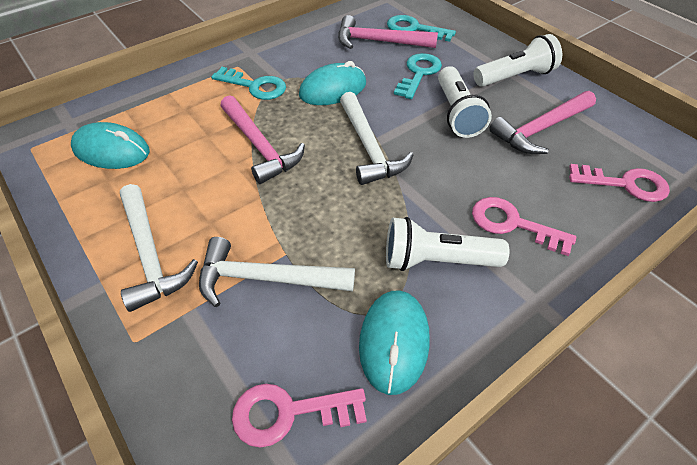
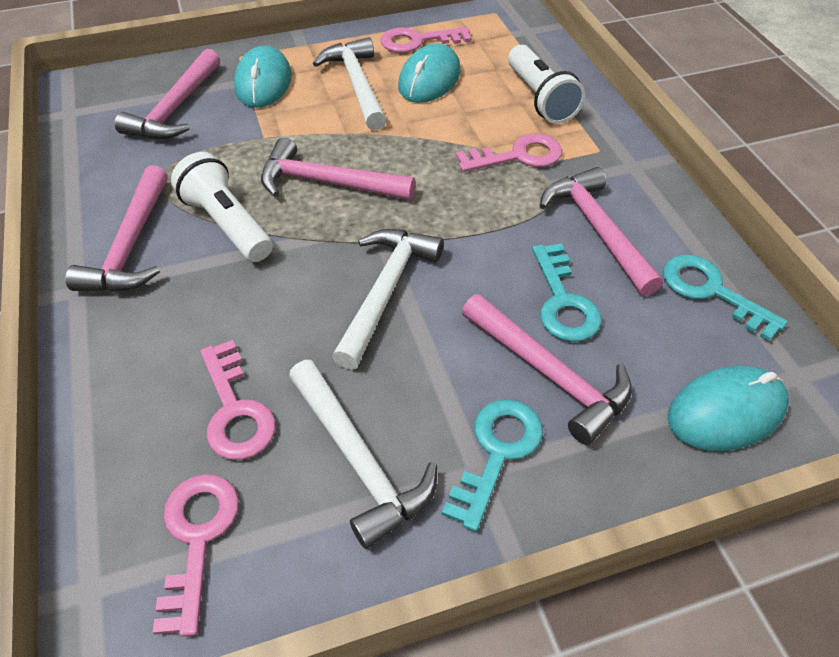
pink hammer: [220,95,305,184] [338,15,438,49] [489,91,596,154] = 3 -> [65,165,168,292] [115,49,220,139] [261,137,415,200] [462,294,632,445] [540,167,663,296] = 5
pink key: [232,384,367,448] [472,197,576,256] [569,164,670,202] = 3 -> [153,474,239,637] [200,340,276,460] [381,27,472,53] [456,134,562,172] = 4
white flashlight: [386,217,509,271] [438,66,492,138] [473,34,562,87] = 3 -> [171,152,273,262] [508,45,585,124] = 2

